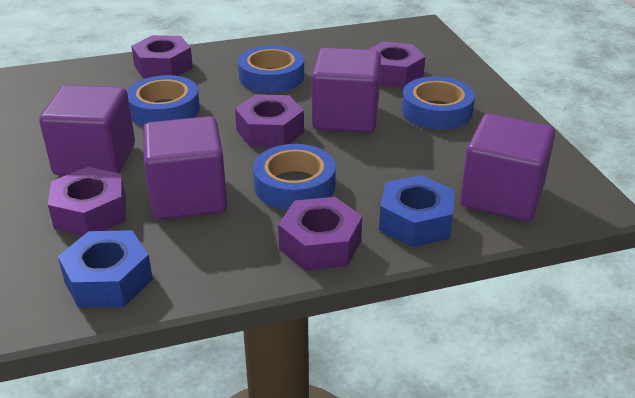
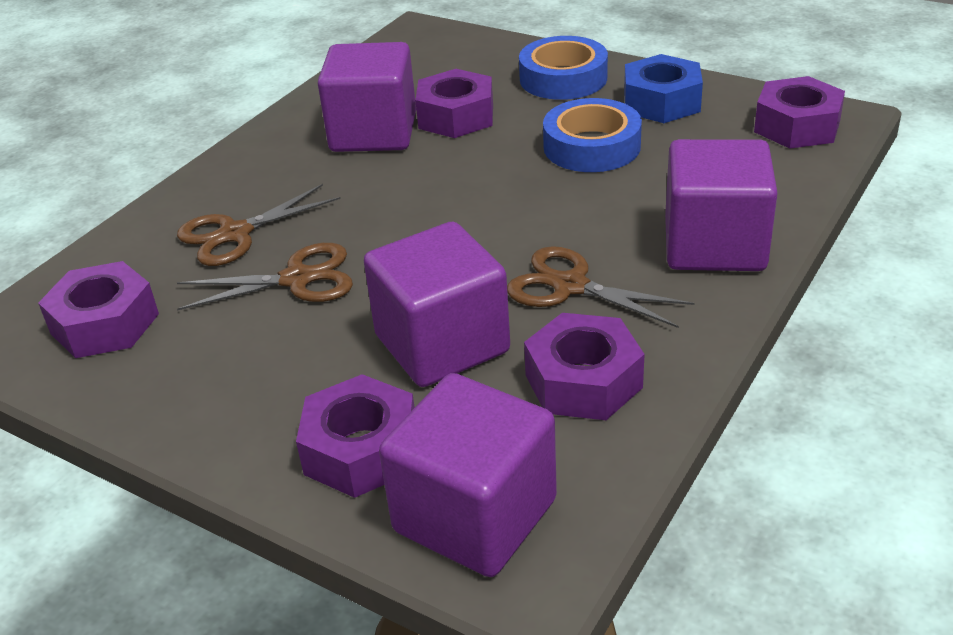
blue nut: [58,230,153,308] [379,175,455,247] = 2 -> [624,54,703,123] = 1
blue tape: [127,75,200,126] [238,45,304,93] [253,144,336,210] [402,77,475,130] = 4 -> [519,36,608,100] [543,98,642,172] = 2
brown scissors: none = 0 -> [177,184,341,266] [177,243,353,311] [507,246,695,328] = 3

